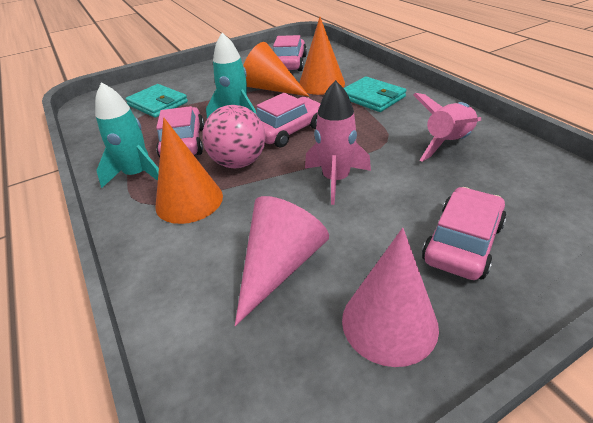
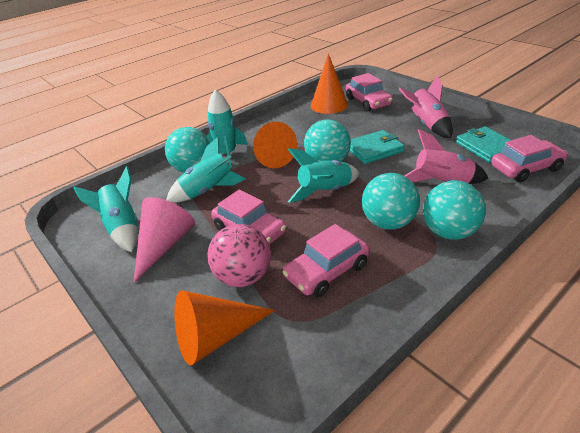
pink cone: [235,196,329,326] [342,228,439,367] = 2 -> [134,197,195,283] = 1
turquoise ball: none = 0 -> [165,127,210,173] [304,119,351,162] [362,173,420,230] [423,181,486,240] = 4
turquoise rocket: [95,82,159,188] [206,33,256,119] = 2 -> [74,166,138,252] [166,137,246,202] [207,89,247,168] [288,148,359,203] = 4

